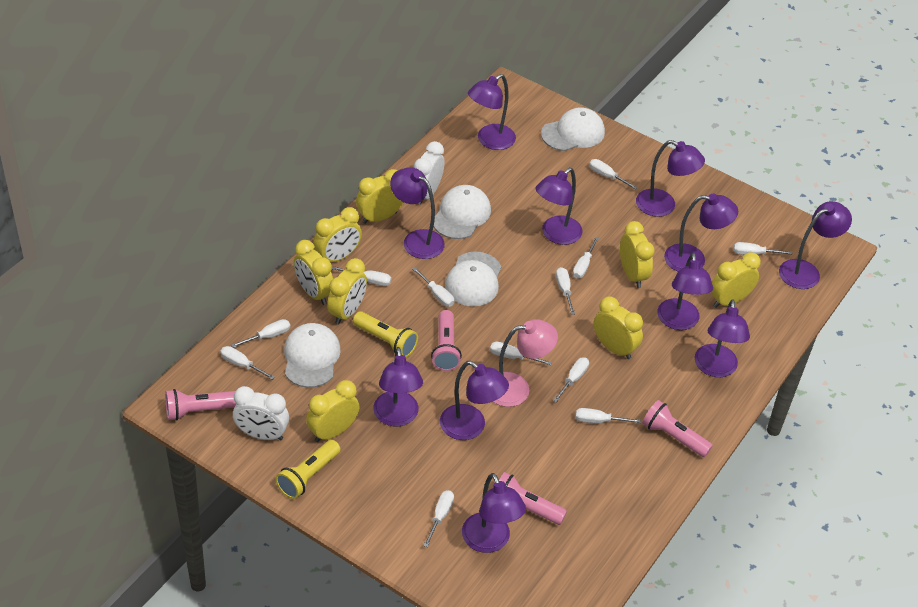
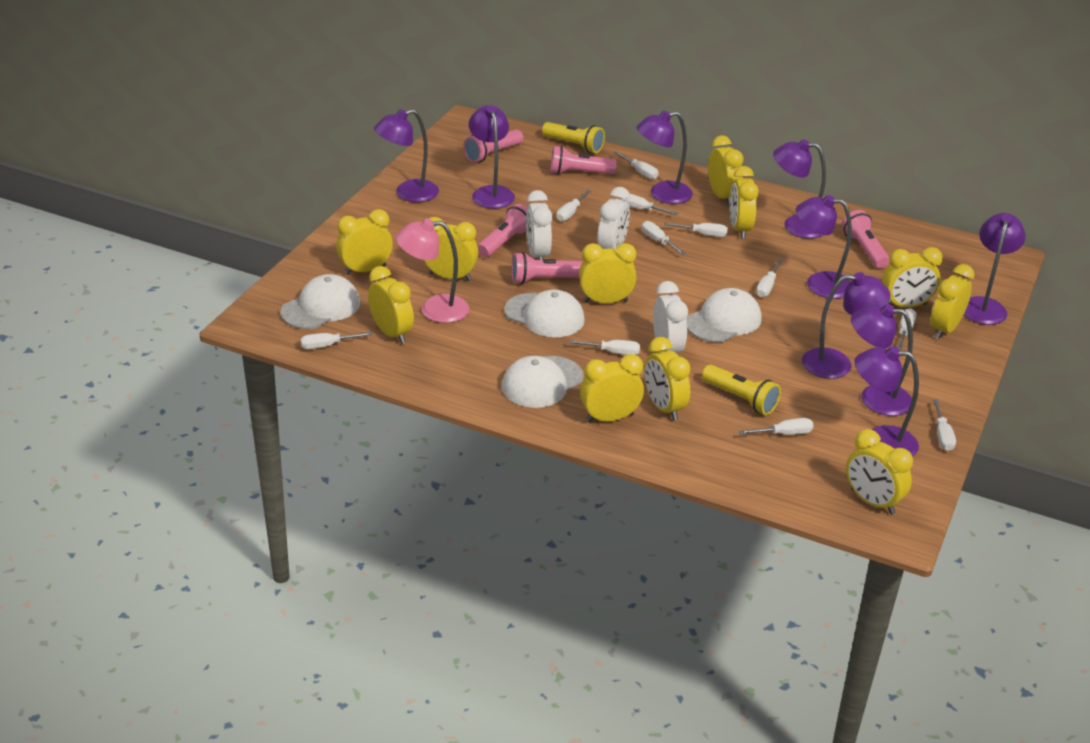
pink flashlight: [165,389,236,420] [431,310,462,371] [499,472,567,525] [642,400,713,457] = 4 -> [463,130,523,163] [478,204,528,257] [511,252,583,284] [551,146,617,174] [841,210,890,268] = 5
purple lamp: [373,347,423,426] [390,167,445,259] [440,361,509,440] [462,473,526,553] [468,74,516,150] [535,168,583,245] [636,140,705,217] [657,253,713,330] [664,194,738,271] [694,299,750,377] [779,201,852,289] = 11 -> [374,109,439,202] [469,105,515,209] [637,111,693,204] [773,139,826,239] [796,195,852,299] [802,272,891,379] [851,304,913,416] [854,346,919,456] [964,213,1026,325] = 9
white clock: [233,386,289,440] [414,141,444,205] = 2 -> [526,190,553,260] [597,187,630,249] [653,281,688,353] = 3
white screwdriver: [220,346,275,380] [231,319,290,348] [332,266,391,286] [412,267,454,307] [423,490,454,547] [490,342,552,365] [553,357,589,402] [556,267,575,315] [573,237,599,279] [576,408,641,423] [589,159,638,190] [733,242,792,255] = 12 -> [301,332,372,349] [557,190,591,221] [569,340,640,355] [613,151,659,179] [620,194,678,215] [642,221,686,255] [664,223,728,237] [739,418,814,435] [756,260,782,297] [897,308,917,350] [933,399,956,451] = 11
yellow clock: [294,240,333,305] [306,380,360,442] [313,207,362,262] [327,258,367,325] [356,169,403,224] [593,297,643,359] [620,221,655,288] [711,252,761,308] = 8 -> [336,209,393,275] [368,266,414,344] [424,217,478,281] [579,243,636,303] [580,354,644,423] [644,337,691,421] [708,135,744,206] [730,166,759,239] [846,429,913,514] [882,247,943,308] [930,264,975,339] = 11

